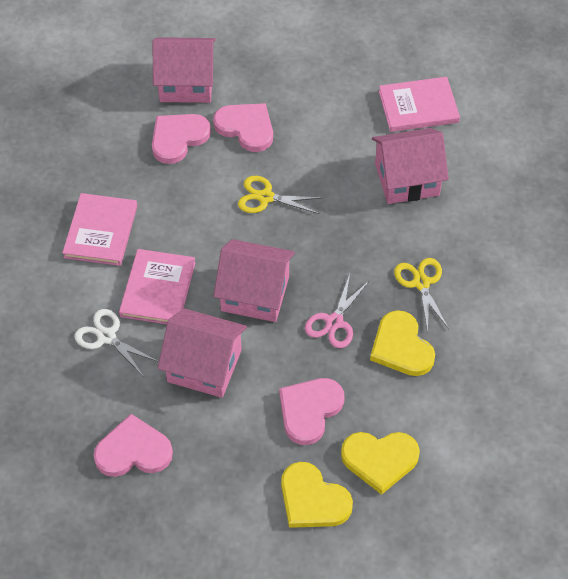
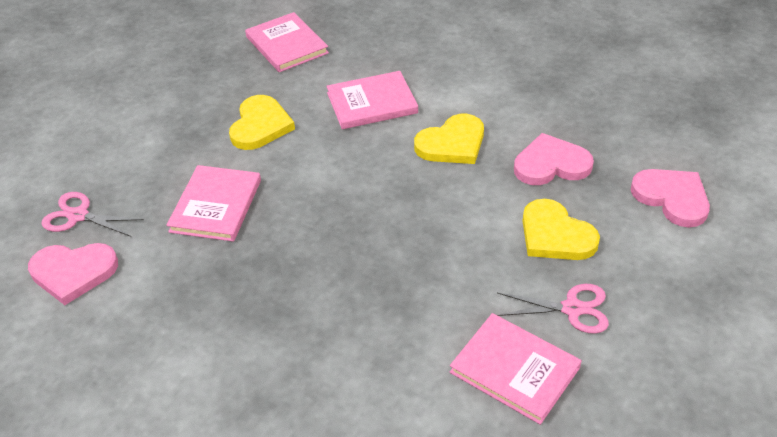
pink book: [62,193,137,266] [119,249,196,324] [379,77,460,132] = 3 -> [166,165,261,242] [245,12,329,72] [326,71,418,129] [450,313,582,425] = 4
pink heart: [93,414,173,477] [152,114,211,164] [213,103,273,152] [279,378,345,445] = 4 -> [28,243,118,305] [514,133,594,185] [631,169,710,227] = 3
pink house: [153,37,216,103] [158,308,247,398] [213,239,295,322] [372,128,449,204] = 4 -> none = 0
pink scissors: [305,274,370,348] = 1 -> [41,192,144,237] [497,284,609,334] = 2
white scissors: [74,309,159,377] = 1 -> none = 0
yellow scissors: [238,176,322,214] [394,258,449,332] = 2 -> none = 0

